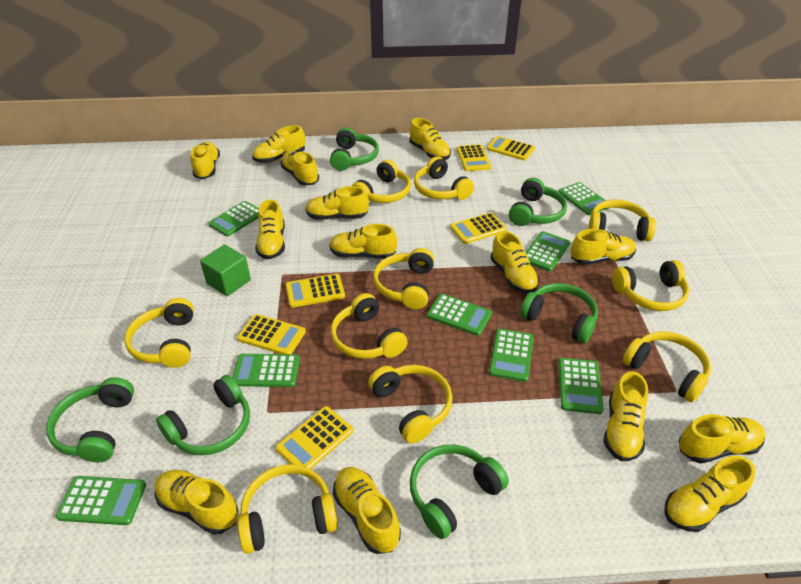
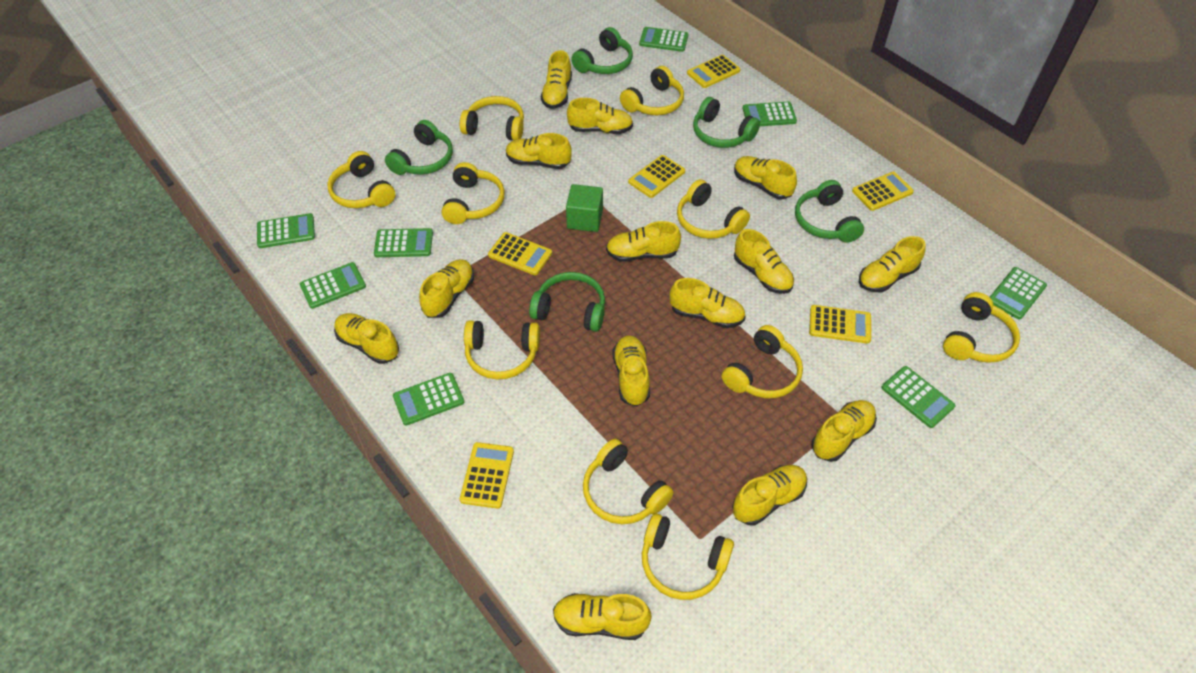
green headphones: [46,377,134,462] [156,375,250,455] [330,128,379,171] [410,444,509,539] [509,178,567,226] [520,283,598,343] = 6 -> [385,120,453,175] [529,272,605,332] [571,27,633,74] [693,97,760,148] [795,180,864,243] = 5

